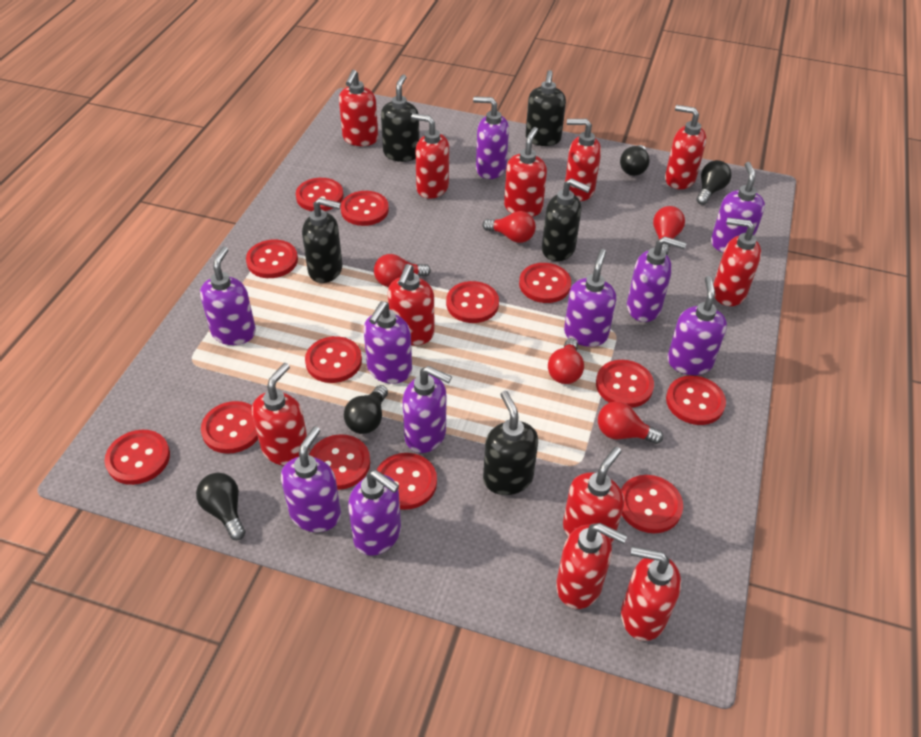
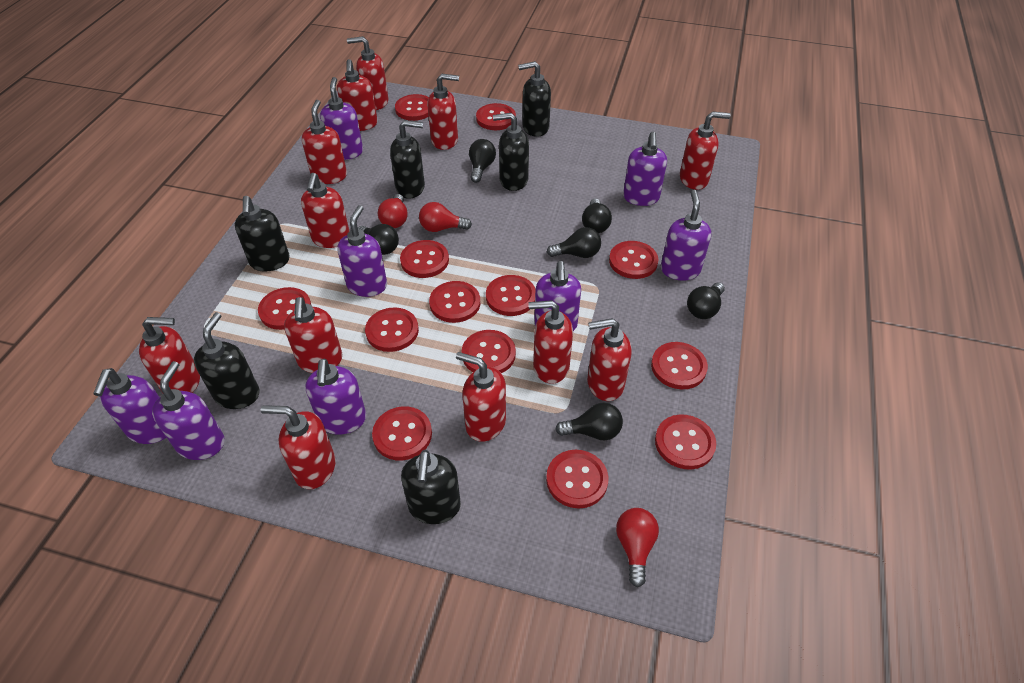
black light bulb: [196,473,246,540] [344,385,388,434] [620,145,650,176] [697,160,732,205] = 4 -> [358,224,399,255] [469,139,496,183] [547,227,601,258] [555,402,623,440] [582,198,612,233] [687,282,725,319] = 6
black soap dispenser: [302,198,342,283] [381,74,420,162] [483,391,538,495] [525,70,566,146] [542,178,591,261] = 5 -> [194,312,260,409] [235,196,290,272] [390,120,425,199] [401,450,461,524] [493,113,529,191] [518,61,551,137] = 6
purple soap dispenser: [200,246,256,345] [281,426,341,532] [348,470,401,556] [364,301,412,384] [403,366,452,453] [473,96,509,179] [564,249,616,347] [627,236,686,322] [667,276,727,375] [711,162,765,252] = 10 -> [93,368,166,444] [152,361,225,460] [305,359,366,434] [320,77,363,160] [337,205,387,297] [534,261,581,331] [623,132,667,206] [661,190,711,281] = 8
red light bulb: [374,254,431,287] [483,211,536,243] [548,338,584,384] [598,401,663,444] [653,206,685,255] = 5 -> [378,194,408,228] [419,202,472,232] [616,508,659,587] = 3
red soap dispenser: [252,363,310,466] [339,70,378,146] [388,264,435,345] [411,113,449,199] [504,127,547,217] [556,523,627,609] [563,447,624,544] [565,119,601,201] [621,547,681,641] [665,105,706,189] [713,218,761,306] = 11 -> [139,317,200,393] [261,405,335,489] [284,297,343,373] [301,173,349,248] [302,100,347,184] [337,59,378,131] [347,36,388,110] [427,74,459,150] [456,352,506,442] [528,300,573,384] [587,318,632,401] [680,111,731,190] = 12

